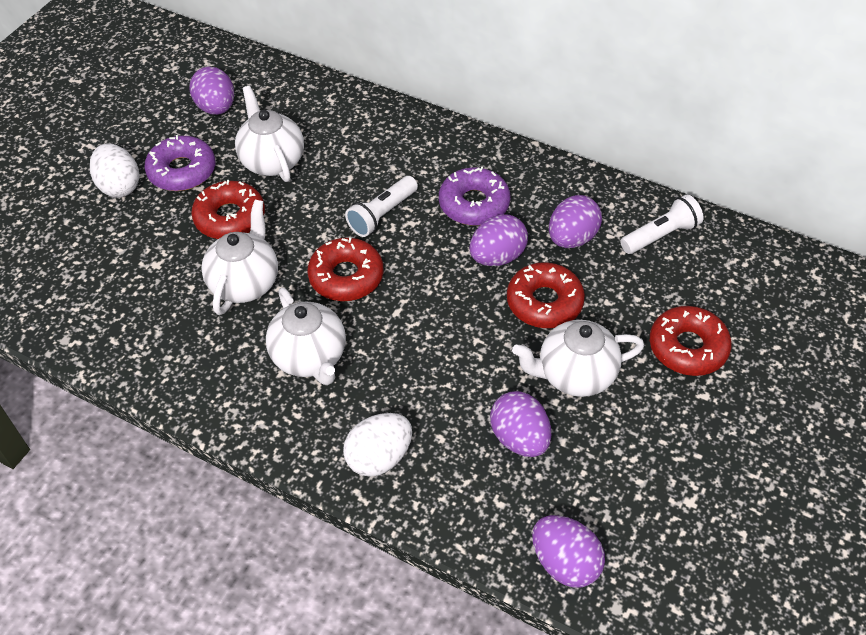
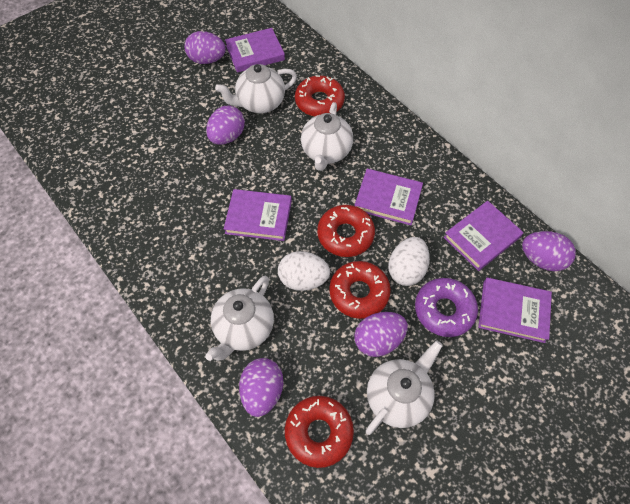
purple book: none = 0 -> [224,189,292,241] [225,28,285,73] [355,169,423,225] [444,201,523,271] [478,277,552,343] = 5
purple donut: [145,135,215,191] [439,167,510,226] = 2 -> [415,278,478,337] = 1
white flashlight: [345,176,418,237] [620,194,704,254] = 2 -> none = 0

